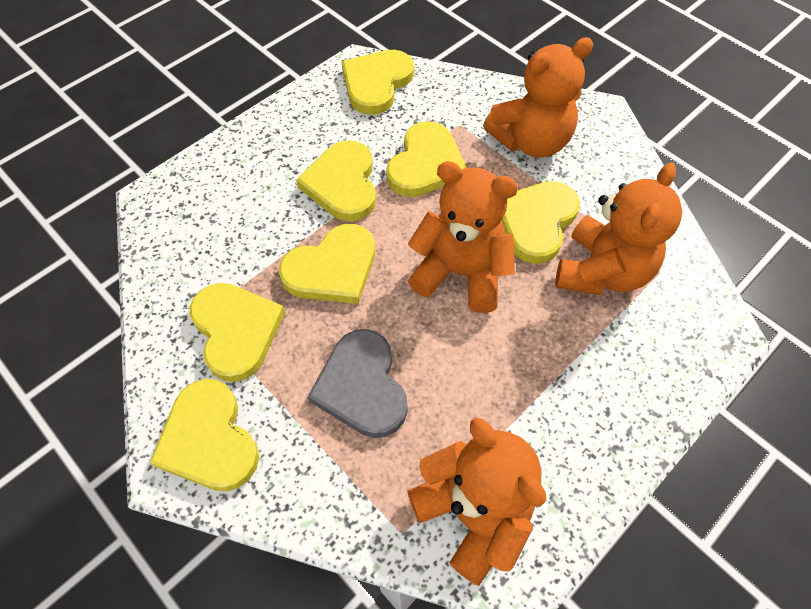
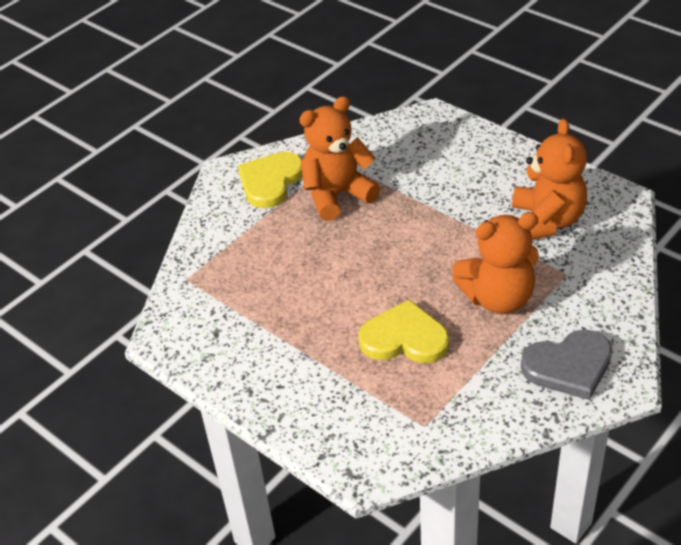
orange teddy bear: [407,418,546,586] [408,161,518,313] [483,37,593,158] [555,162,682,295] = 4 -> [299,96,380,221] [452,212,539,314] [512,118,587,240] = 3
yellow heart: [150,379,259,491] [190,283,285,382] [279,224,375,304] [296,140,376,222] [341,50,414,115] [386,121,467,197] [501,181,580,264] = 7 -> [238,152,303,208] [358,299,449,364] = 2

